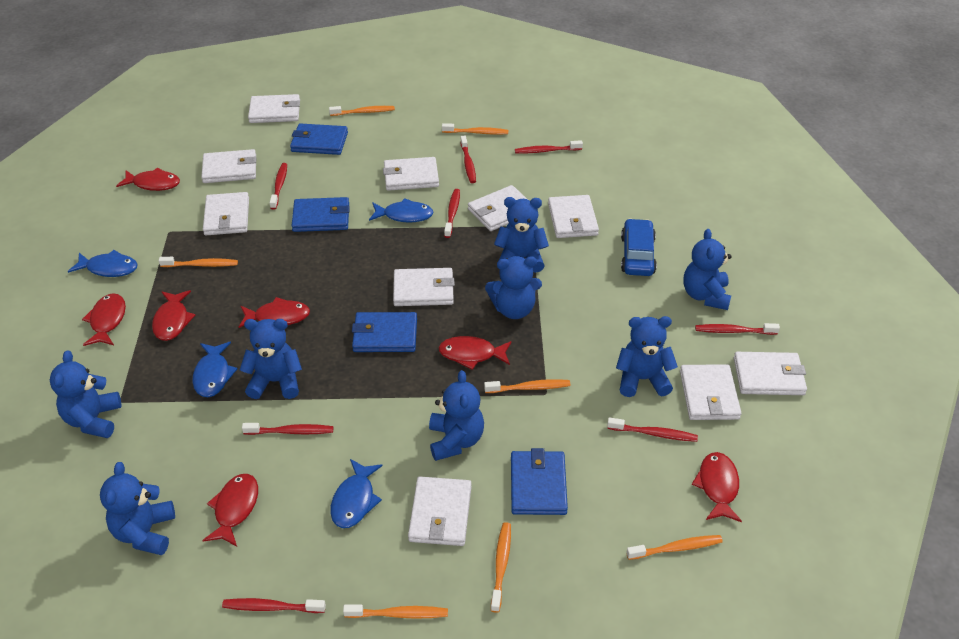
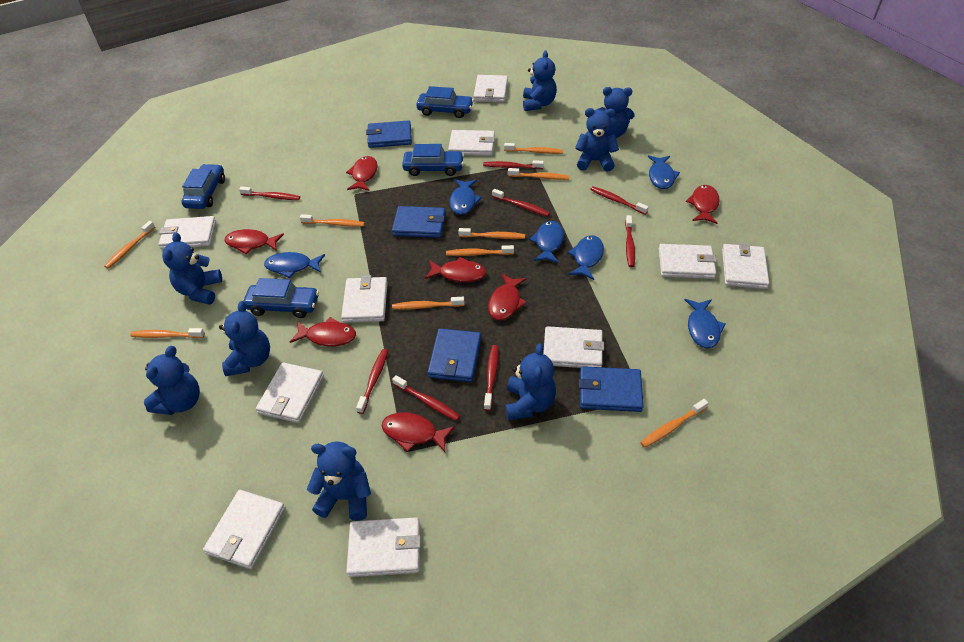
blue car: [621,218,657,276] = 1 -> [181,164,225,209] [243,278,319,318] [402,144,464,176] [416,86,474,118] = 4
blue fish: [68,250,138,277] [192,342,237,397] [330,459,383,528] [369,198,434,223] = 4 -> [264,252,325,278] [449,179,482,215] [529,221,564,263] [568,235,604,280] [648,155,680,189] [685,299,726,349] = 6
orange toothbrush: [159,257,238,267] [329,106,395,116] [343,605,448,619] [442,123,508,135] [484,379,571,393] [491,522,511,613] [626,535,723,560] = 7 -> [104,221,155,269] [130,328,205,338] [300,214,365,227] [392,297,464,310] [446,245,514,256] [458,228,525,239] [504,143,563,154] [508,168,569,180] [640,399,708,448] = 9

